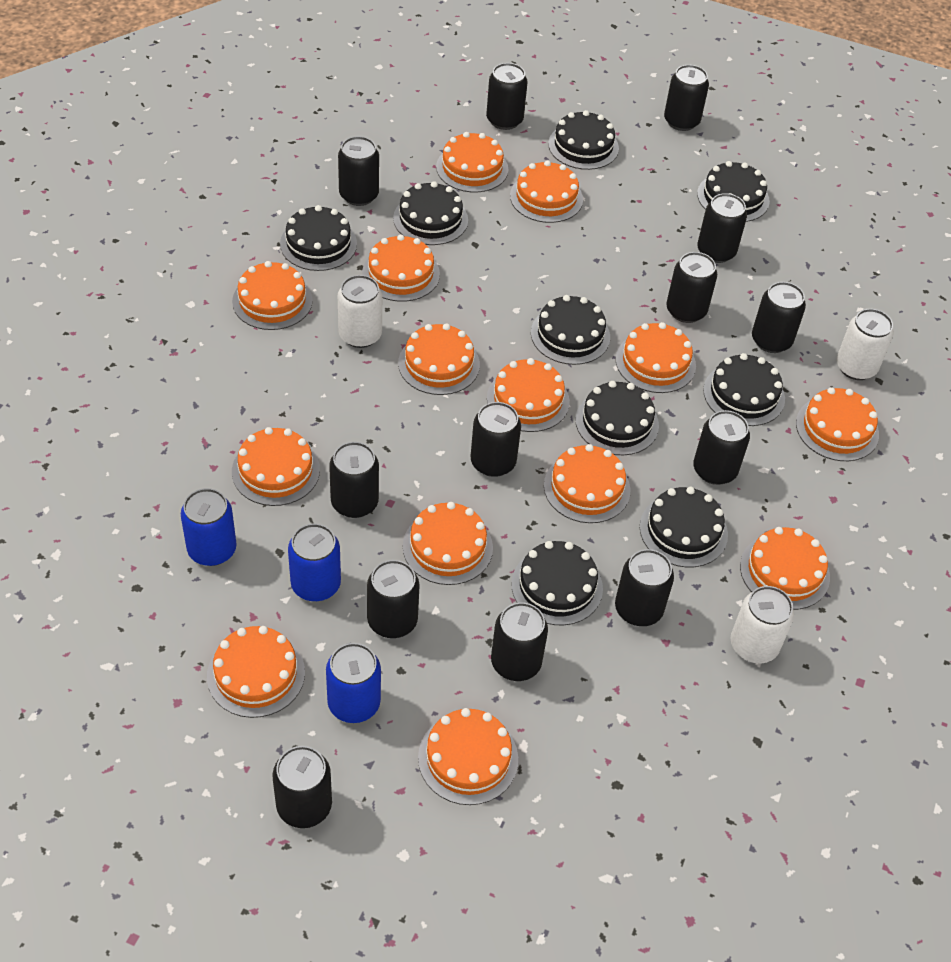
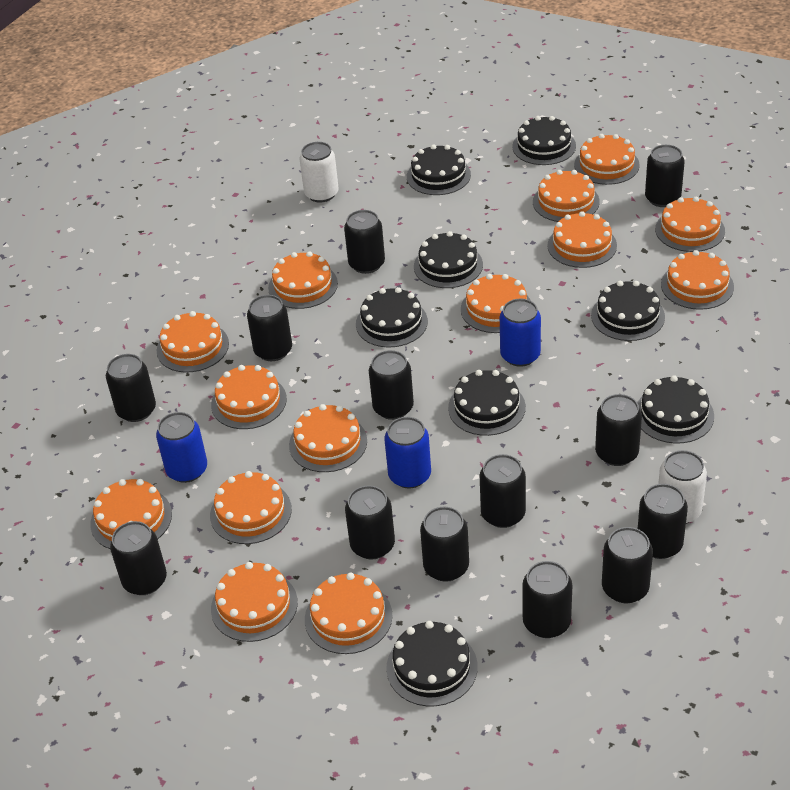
black cake: [280,205,357,271] [393,181,468,245] [511,541,603,625] [531,295,610,365] [548,110,619,170] [575,381,659,455] [640,487,728,567] [697,161,770,222] [703,353,785,426] = 9 -> [356,287,428,347] [386,621,478,706] [407,144,471,195] [414,231,483,288] [448,370,526,436] [512,116,576,165] [591,281,665,341] [637,375,714,444] = 8
white can: [338,275,382,348] [730,586,794,663] [837,309,894,380] = 3 -> [299,142,339,203] [658,450,707,524] = 2

